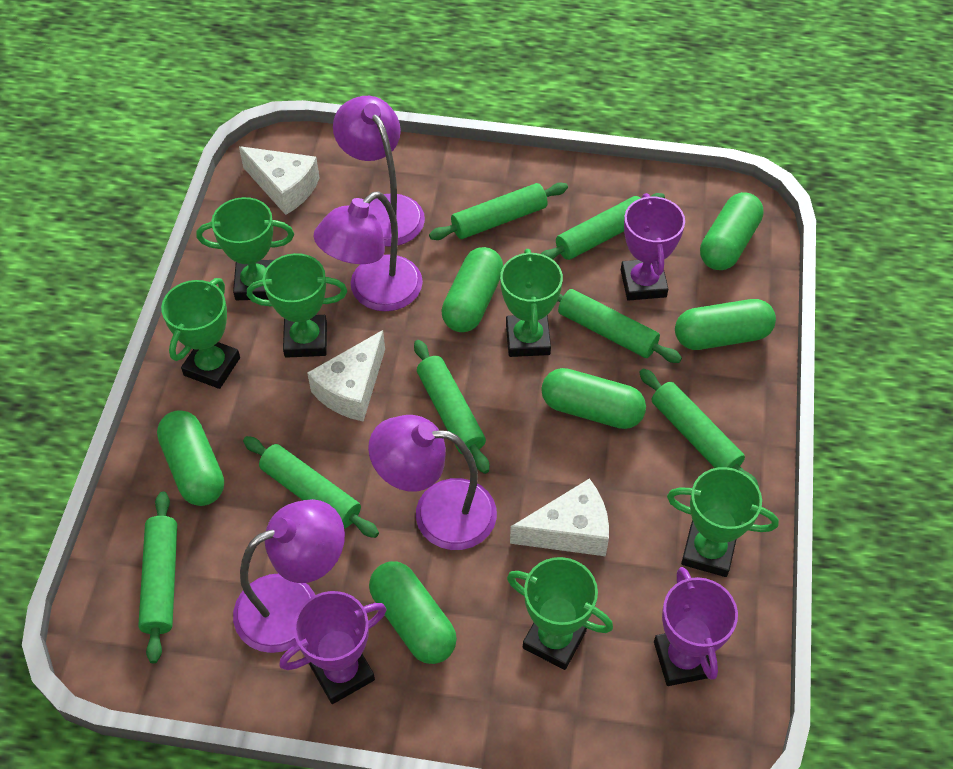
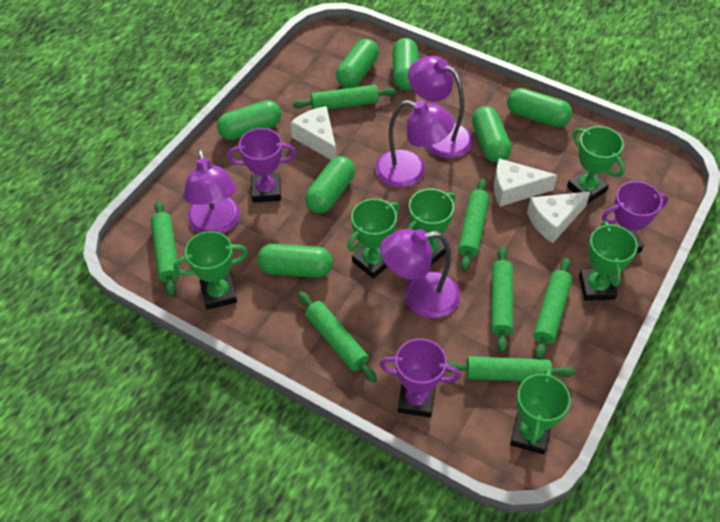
green capsule: [157,410,224,506] [369,561,457,664] [441,247,503,332] [541,368,646,429] [675,299,776,350] [700,192,764,270] = 6 -> [217,100,281,140] [257,244,333,278] [305,156,355,213] [336,39,379,88] [392,38,419,90] [472,106,512,163] [507,88,572,127] = 7

